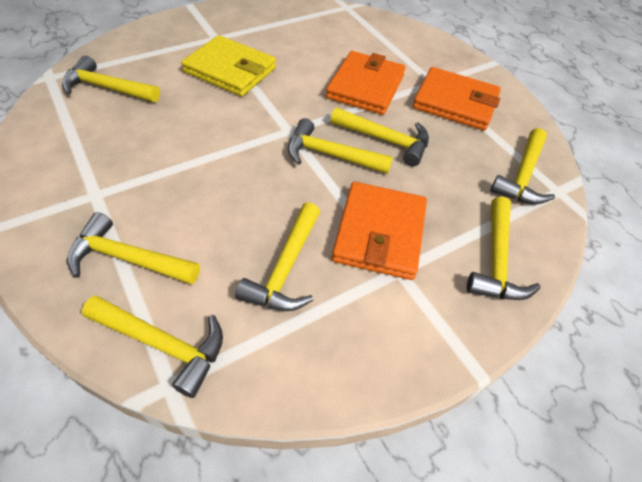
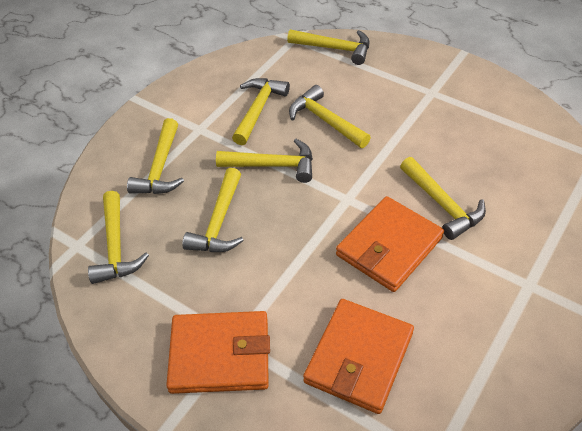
yellow wallet: [181,35,276,97] = 1 -> none = 0

